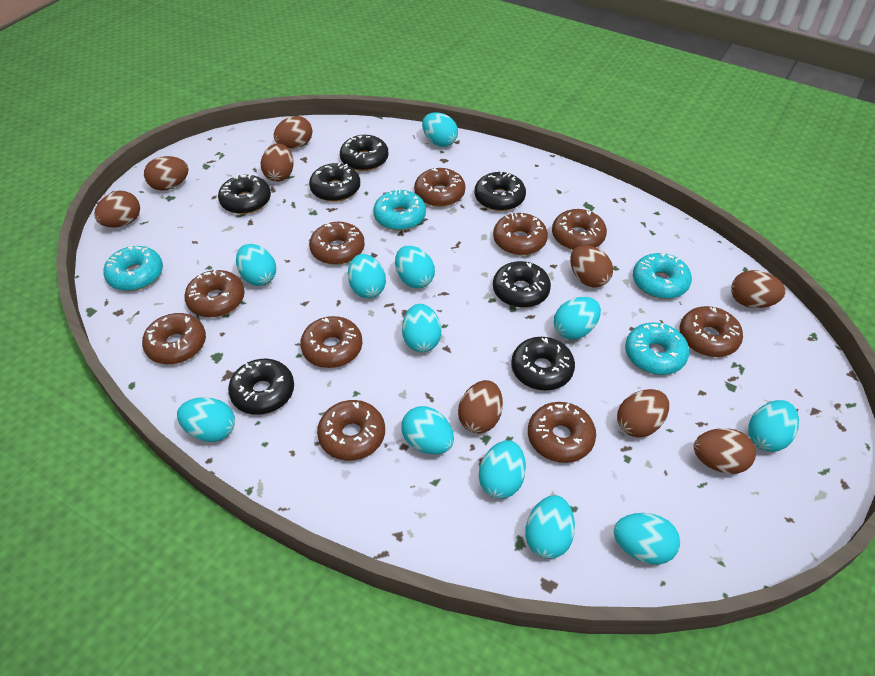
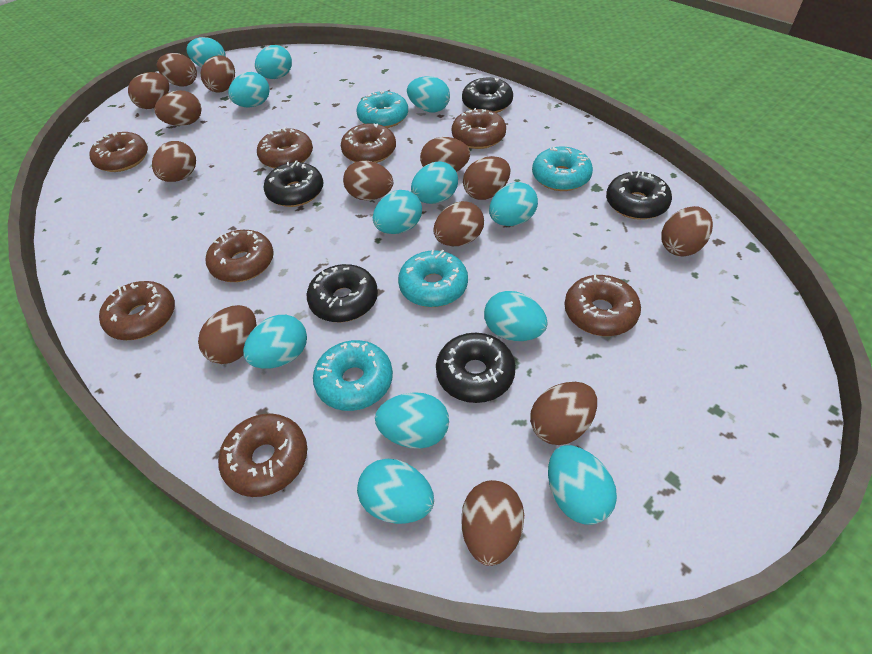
black donut: [218,174,271,214] [228,359,294,415] [309,163,360,202] [340,135,389,171] [474,171,526,211] [493,261,551,308] [511,337,575,390] = 7 -> [263,161,323,207] [307,264,378,322] [436,333,516,403] [462,78,513,113] [606,170,672,220] = 5
brown donut: [142,313,206,364] [184,270,245,317] [300,316,362,368] [309,222,365,265] [317,400,385,461] [414,168,465,207] [493,213,548,255] [528,402,596,463] [552,209,607,250] [679,306,743,357] = 10 -> [89,132,148,172] [99,281,175,340] [206,230,274,282] [218,414,307,497] [257,127,313,169] [341,123,396,163] [452,108,506,149] [564,275,641,336] = 8
brown egg: [94,191,140,228] [144,156,189,191] [261,143,294,182] [274,116,312,149] [458,380,503,434] [570,245,613,288] [617,389,669,438] [694,428,756,474] [731,270,786,308] = 9 -> [128,72,169,109] [152,141,196,182] [154,90,202,126] [157,53,197,86] [198,305,256,364] [200,55,235,93] [343,160,393,201] [420,137,470,172] [433,201,484,246] [461,480,524,566] [463,156,510,200] [530,382,597,445] [661,206,713,257] = 13

